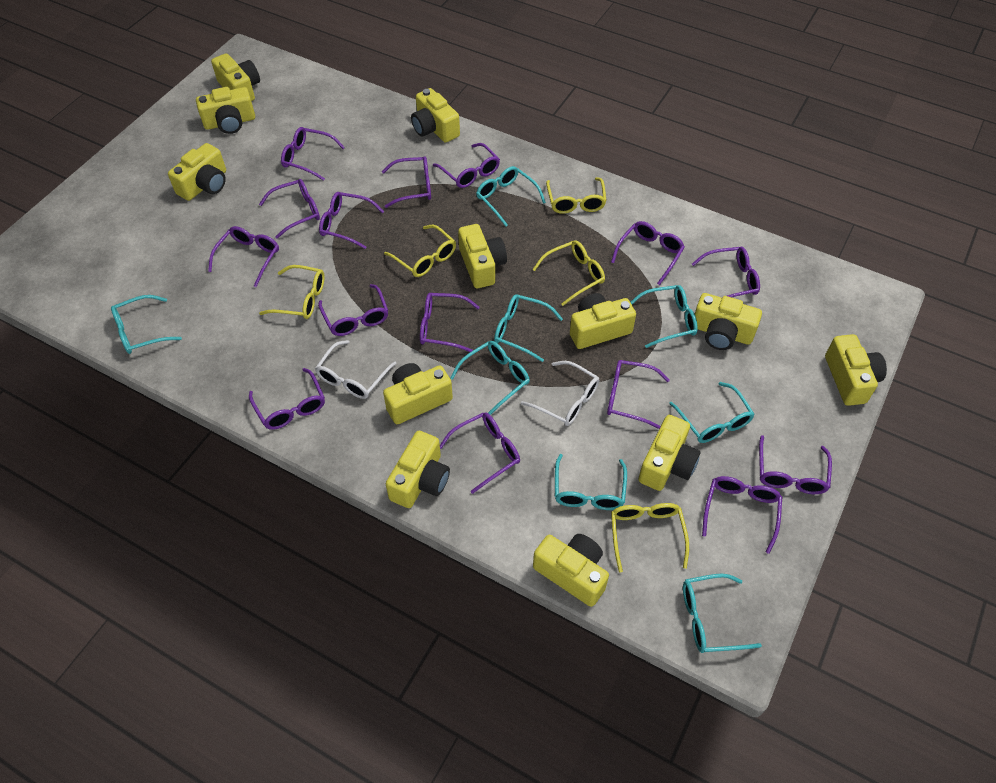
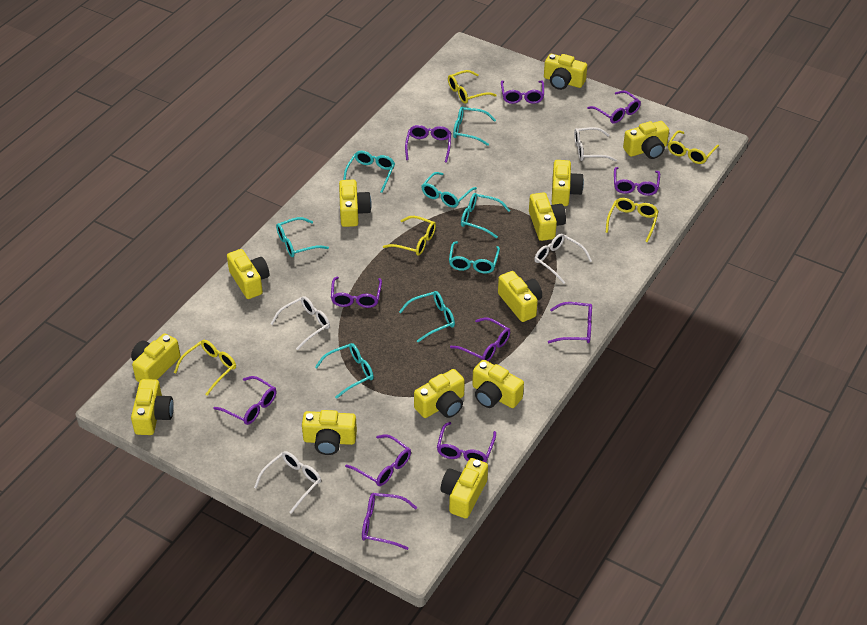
purple glasses: [208,226,279,287] [249,368,325,430] [259,179,320,239] [281,127,345,181] [318,284,388,336] [319,192,384,249] [382,156,431,208] [420,293,480,352] [433,143,500,188] [440,412,520,494] [607,360,670,429] [611,221,685,285] [692,247,760,297] [702,476,782,554] [759,435,832,494] = 15 -> [213,376,276,425] [331,277,382,308] [345,434,411,486] [362,493,417,550] [405,125,451,163] [437,422,496,462] [450,317,510,361] [501,81,544,104] [548,302,592,343] [587,91,641,124] [614,167,660,196] = 11
white glasses: [315,340,397,399] [521,361,599,426] = 2 -> [254,451,321,514] [271,296,330,350] [534,233,592,284] [574,127,617,162] = 4
yellow camera: [168,143,226,201] [196,87,255,134] [211,53,260,101] [383,363,453,424] [386,431,450,508] [411,88,460,143] [458,224,507,288] [533,534,609,607] [570,293,636,349] [638,415,701,491] [695,293,762,350] [825,334,887,406] = 12 -> [131,333,180,382] [131,379,174,435] [227,249,270,299] [302,410,357,455] [339,180,372,227] [414,369,465,418] [441,458,488,518] [472,360,524,408] [498,271,542,322] [529,192,566,241] [544,54,587,90] [552,160,584,206] [623,121,669,159] = 13

